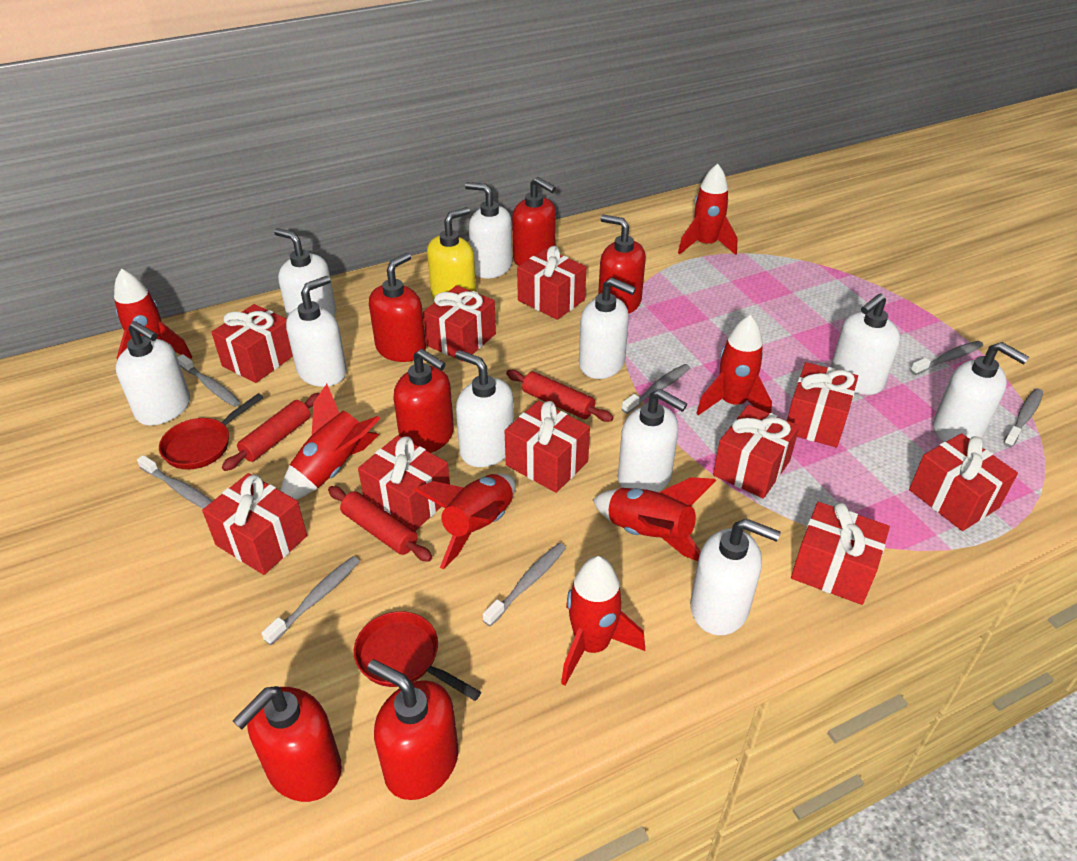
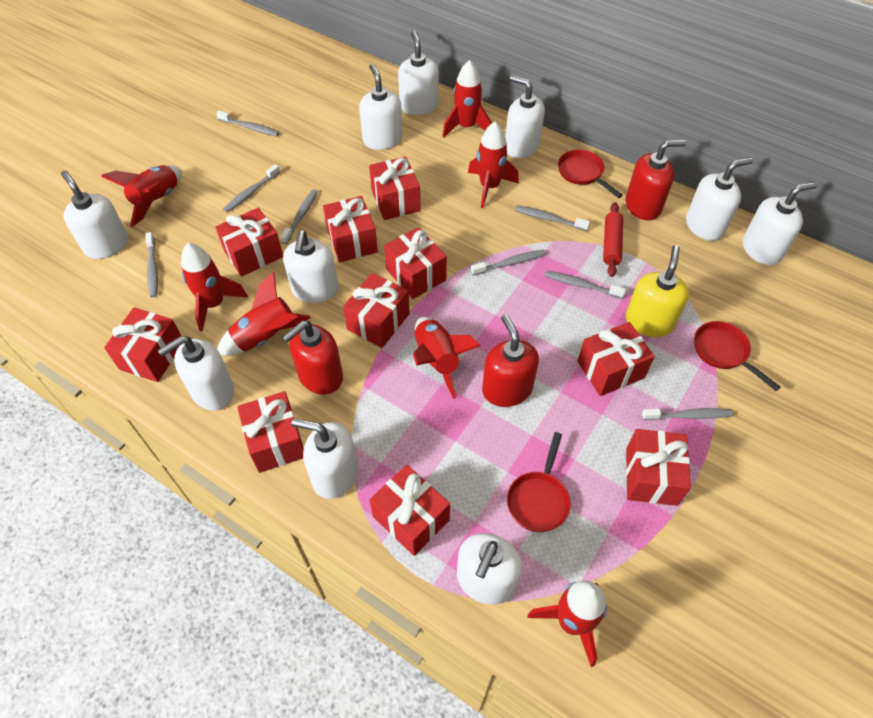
grey toothbrush: [137,455,212,509] [177,354,240,407] [261,556,360,645] [483,543,566,626] [622,364,690,414] [910,341,983,375] [1004,388,1043,447] = 7 -> [145,232,158,297] [216,111,279,136] [223,164,280,213] [280,189,318,244] [471,250,546,275] [515,206,590,231] [545,271,626,299] [642,408,733,420] = 8
red pan: [159,393,264,470] [354,611,481,701] = 2 -> [507,432,571,532] [558,149,623,198] [694,321,780,391] = 3
red rolling pin: [222,393,320,471] [328,486,432,562] [506,370,613,422] = 3 -> [603,202,623,277] = 1
red soap dispenser: [233,686,342,802] [367,660,459,800] [369,253,426,362] [393,349,454,453] [512,177,556,266] [598,215,646,314] = 6 -> [282,321,343,395] [482,314,539,407] [626,140,687,220] = 3

